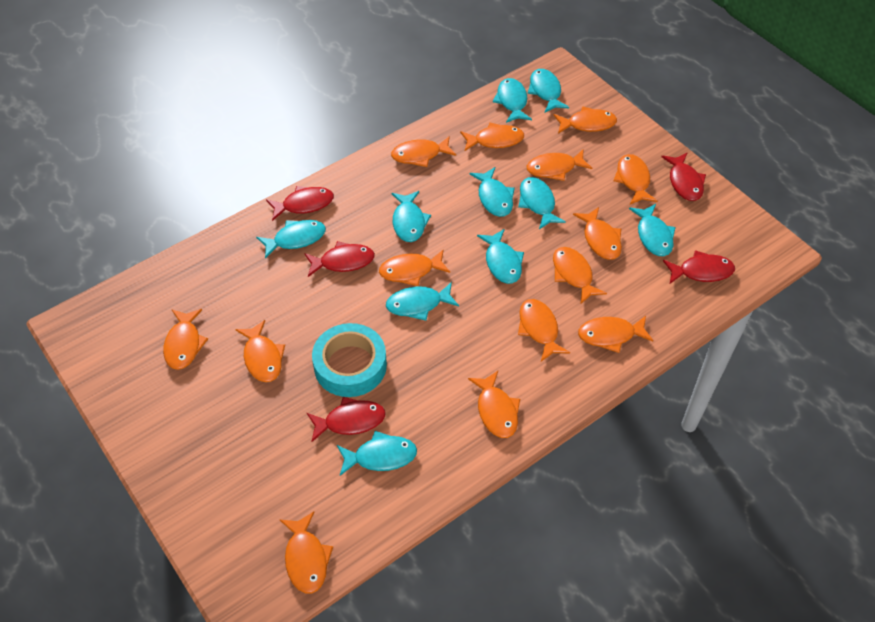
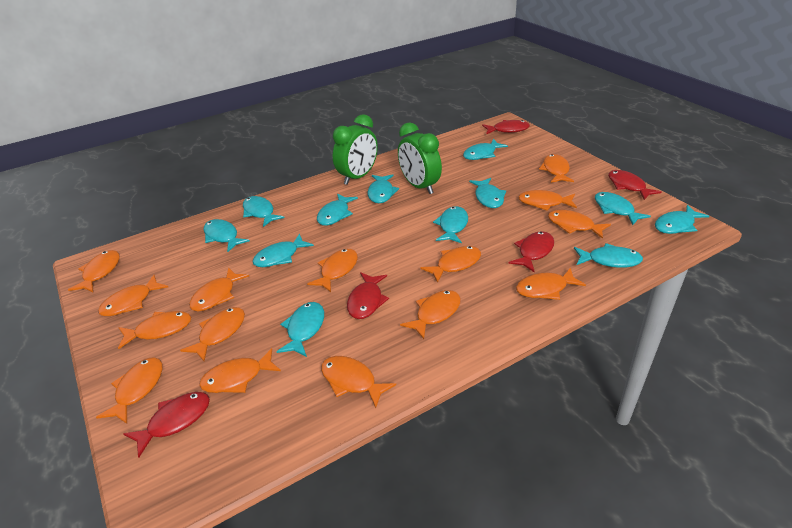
green clock: none = 0 -> [333,114,378,185] [398,122,442,194] = 2
orange fish: [163,309,208,370] [235,320,285,382] [280,512,333,593] [379,250,450,286] [391,136,456,167] [460,123,524,151] [468,371,520,438] [518,299,570,361] [527,150,592,181] [553,247,607,305] [554,107,617,134] [573,207,622,260] [578,316,653,353] [613,154,657,204] = 14 -> [68,250,120,293] [96,357,162,424] [98,275,168,316] [118,311,191,349] [180,307,245,361] [189,267,249,312] [199,348,281,393] [307,249,358,292] [321,356,396,408] [400,290,461,339] [421,246,481,283] [516,267,586,300] [518,190,577,211] [539,154,574,183] [548,210,611,239] = 15
turquoise fish: [256,220,326,259] [337,431,417,476] [386,282,459,321] [392,191,431,242] [469,167,515,217] [477,229,524,284] [493,78,532,123] [518,177,566,229] [528,69,569,112] [629,204,676,256] = 10 -> [204,219,250,252] [243,196,285,227] [253,234,314,267] [276,302,324,357] [317,193,358,226] [368,174,399,203] [433,206,468,243] [463,139,508,160] [469,178,506,208] [574,243,643,268] [595,192,651,225] [655,205,709,234] = 12
turquoise tape: [312,323,387,397] = 1 -> none = 0

